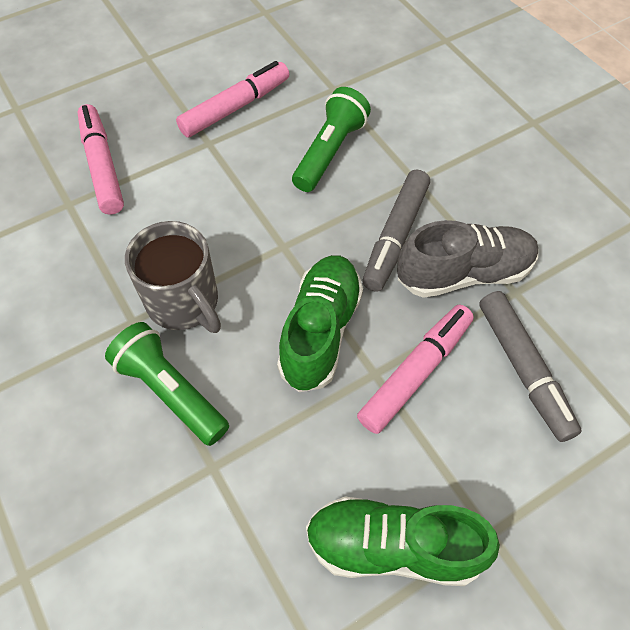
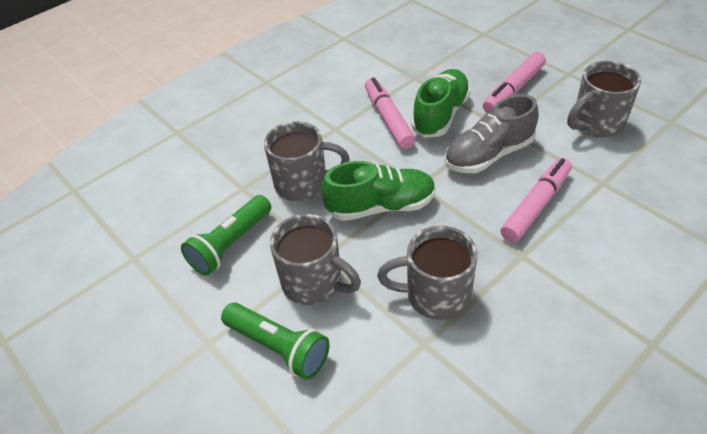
grey marker: [362,169,430,292] [479,291,582,442] = 2 -> none = 0
grey mug: [125,221,221,333] = 1 -> [264,121,350,201] [270,214,361,305] [377,226,478,320] [567,61,641,138] = 4

